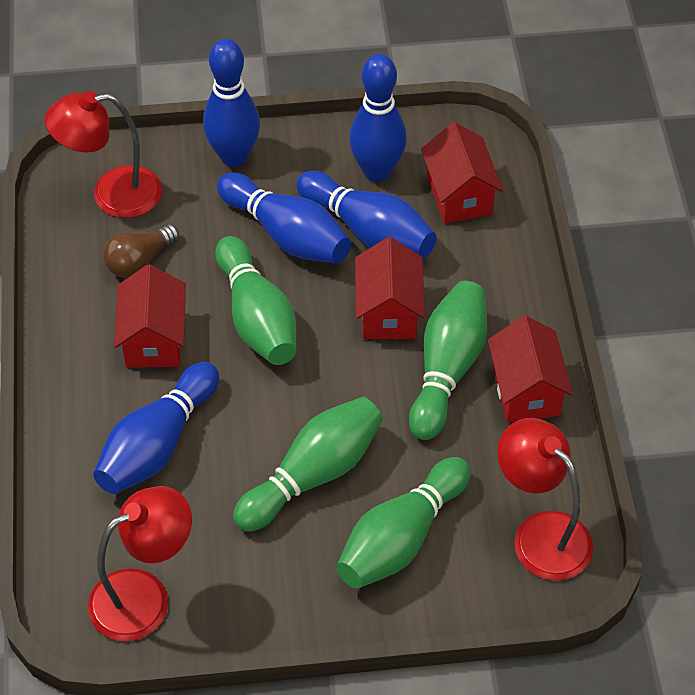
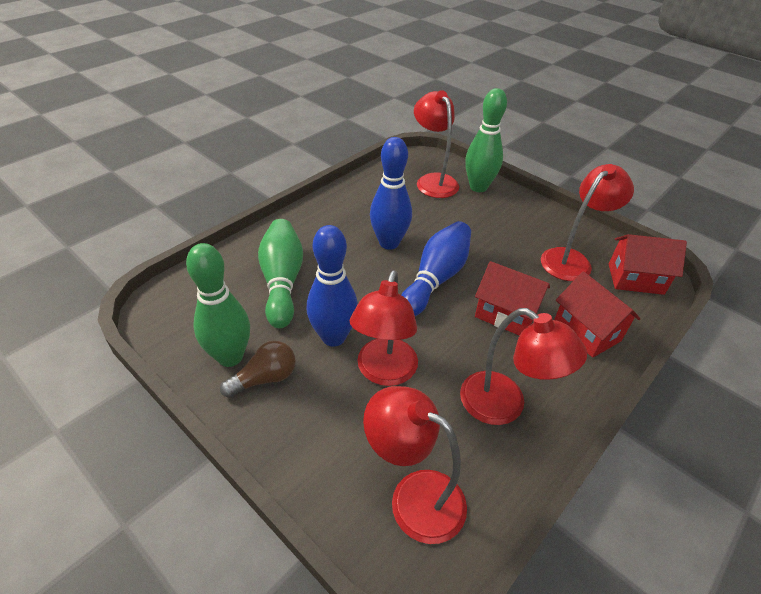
blue bowling pin: [93,362,219,494] [203,39,260,167] [217,173,351,264] [296,171,437,258] [349,54,407,182] = 5 -> [307,225,358,347] [370,137,412,250] [401,221,471,316] = 3
green bowling pin: [215,236,296,365] [233,397,383,532] [336,457,471,589] [409,281,487,440] = 4 -> [186,243,250,367] [258,219,303,328] [465,88,507,192] = 3
red house: [114,264,186,368] [355,237,425,339] [421,122,503,224] [488,315,573,423] = 4 -> [475,261,550,336] [554,271,641,358] [609,234,687,295] = 3
red lamp: [45,91,162,218] [88,486,192,641] [497,418,593,581] = 3 -> [350,270,418,386] [363,386,467,544] [414,90,459,198] [460,308,587,425] [541,164,634,281] = 5

